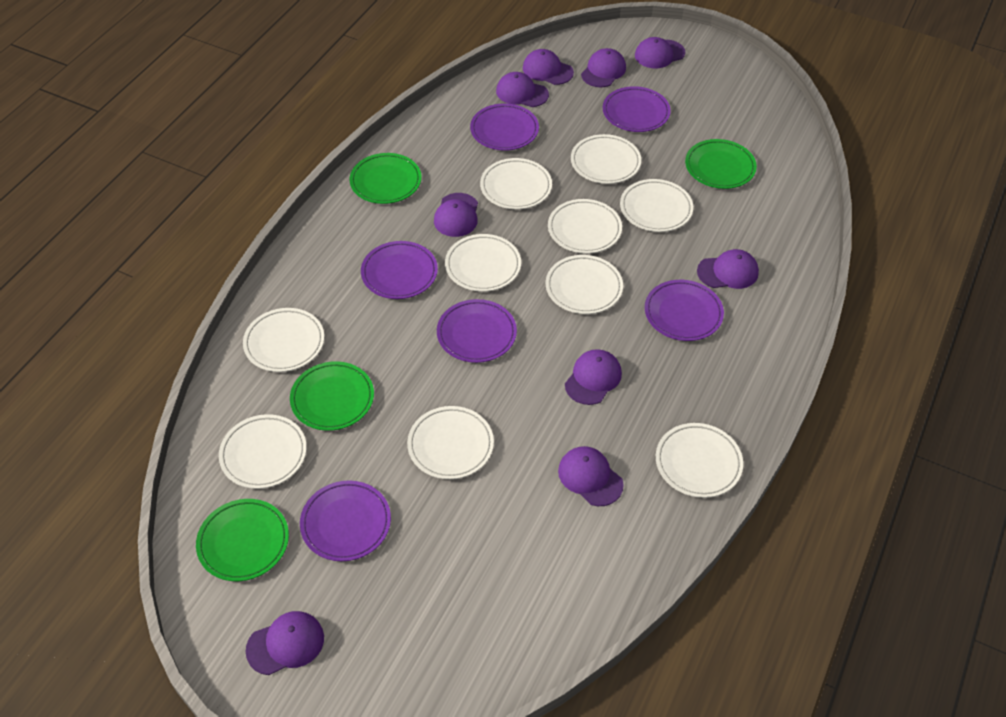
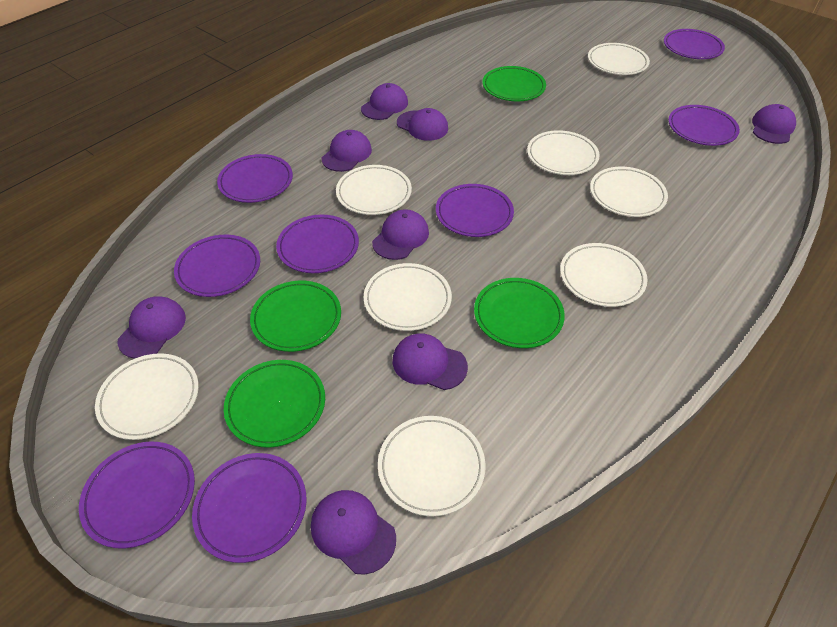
purple cap: [246,611,324,675] [434,193,478,237] [496,72,549,107] [523,49,574,85] [558,446,624,506] [565,349,622,405] [581,48,626,87] [635,37,685,68] [697,249,759,289] = 9 -> [118,296,186,359] [311,490,396,575] [322,130,372,172] [361,83,408,120] [372,209,429,260] [392,334,468,390] [397,108,448,141] [752,104,796,144] = 8
purple plate: [300,480,391,561] [361,241,438,299] [437,299,517,363] [470,103,539,151] [603,86,671,132] [645,280,724,341] = 6 -> [79,442,195,548] [174,235,260,297] [192,453,307,563] [217,154,293,203] [276,215,359,273] [436,184,514,237] [664,29,725,59] [668,105,740,146] = 8
white plate: [219,414,307,489] [243,308,324,372] [407,406,494,479] [445,234,521,292] [480,158,552,209] [546,255,623,314] [548,199,622,254] [571,134,641,184] [620,179,693,232] [656,423,743,498] = 10 -> [95,353,199,440] [336,165,412,215] [364,263,452,331] [378,416,486,516] [527,130,600,175] [560,243,648,307] [588,43,650,75] [590,167,668,217] = 8

